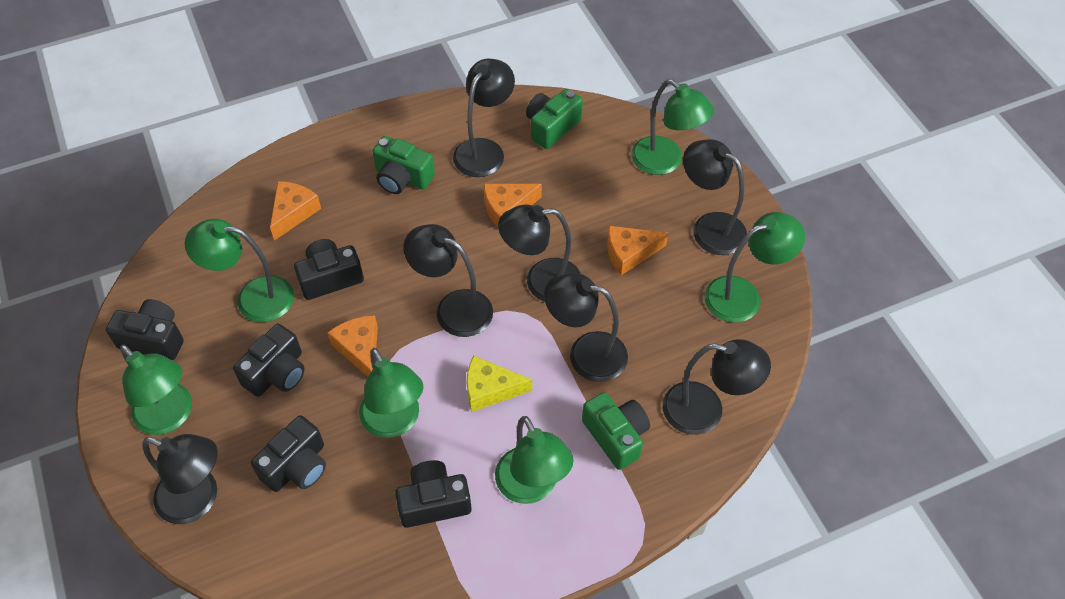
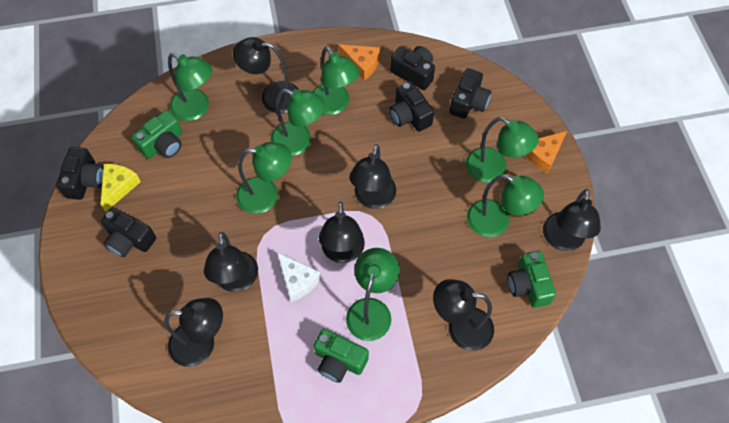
green lamp: [120,345,192,435] [185,219,294,322] [359,348,423,438] [495,416,573,504] [631,79,714,175] [704,212,805,323] = 6 -> [168,53,212,121] [236,142,292,214] [271,89,325,156] [313,46,360,115] [346,248,400,341] [465,117,539,183] [467,174,544,237] = 7
orange cheese: [270,181,321,241] [327,315,378,377] [484,184,542,227] [607,226,668,275] = 4 -> [338,44,380,80] [526,131,567,173] = 2
white cheese: none = 0 -> [277,252,321,302] = 1

